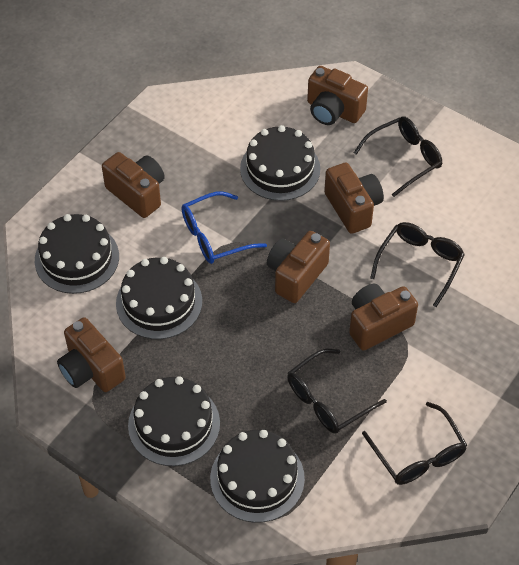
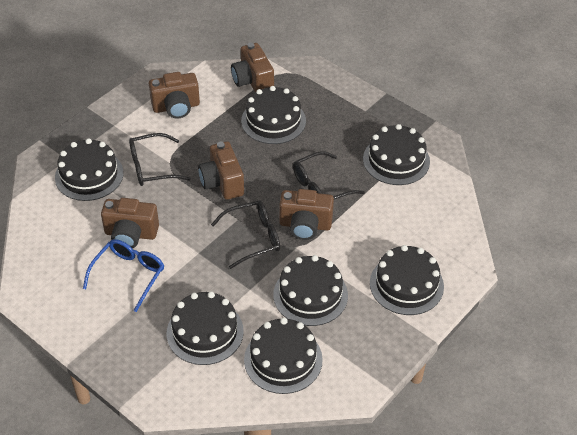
black cake: [35,214,119,294] [116,257,202,339] [128,376,220,466] [210,430,305,523] [240,125,320,201] = 5 -> [55,138,124,201] [167,292,244,365] [241,86,306,144] [244,318,323,394] [273,255,348,326] [363,124,430,185] [370,245,444,315] = 7
black glasses: [287,349,387,434] [354,116,442,197] [362,402,467,485] [370,222,465,307] = 4 -> [129,133,191,186] [211,201,280,269] [293,151,365,199] = 3
brown camera: [57,317,126,392] [102,152,165,218] [267,231,330,303] [307,66,368,125] [324,163,384,234] [349,284,418,351] = 6 -> [101,198,159,248] [149,72,200,119] [198,141,244,200] [231,43,274,92] [279,189,334,240] = 5

